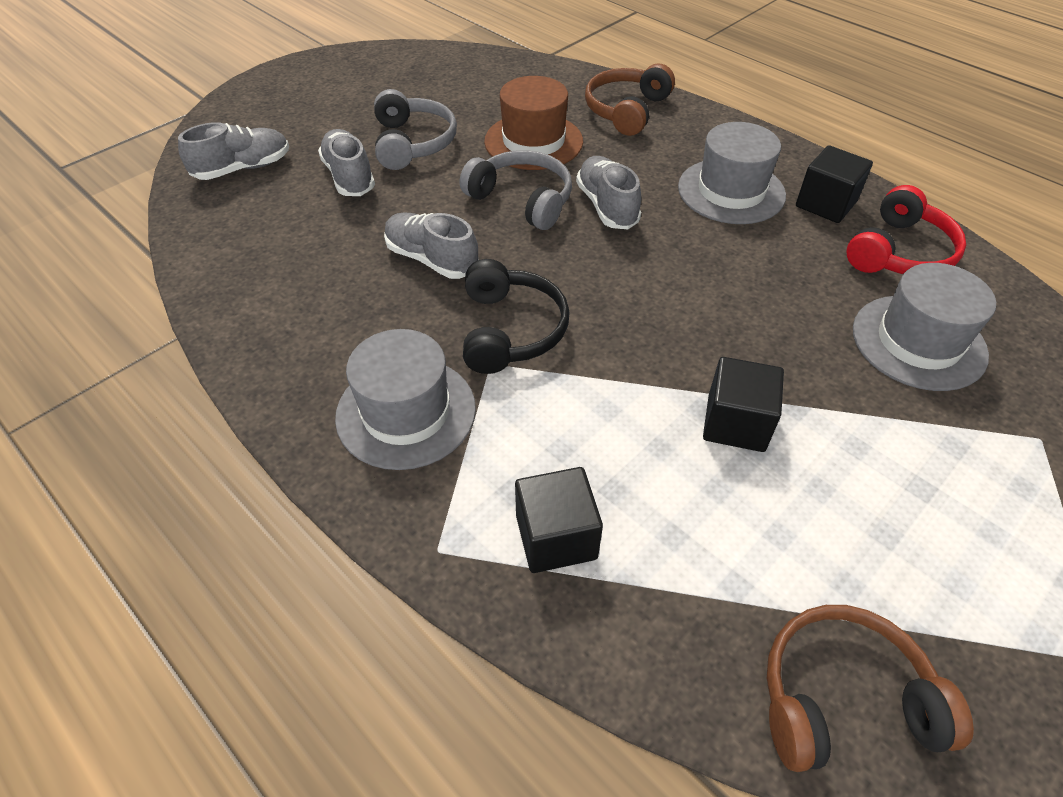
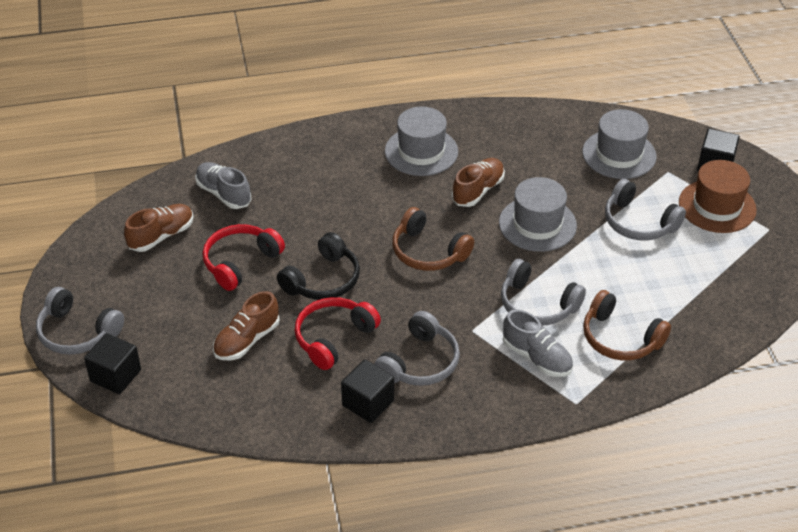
brown shoe: none = 0 -> [124,204,194,252] [213,291,280,360] [452,158,505,207] = 3
grey headphones: [374,89,457,170] [460,150,572,230] = 2 -> [36,287,124,355] [374,311,460,386] [501,259,586,325] [605,179,686,241] = 4
grey shoe: [178,122,289,180] [318,129,375,196] [384,213,479,279] [576,156,641,229] = 4 -> [195,162,252,209] [503,309,573,377] = 2
red headphones: [847,185,966,274] = 1 -> [203,224,285,291] [294,297,381,370] = 2

